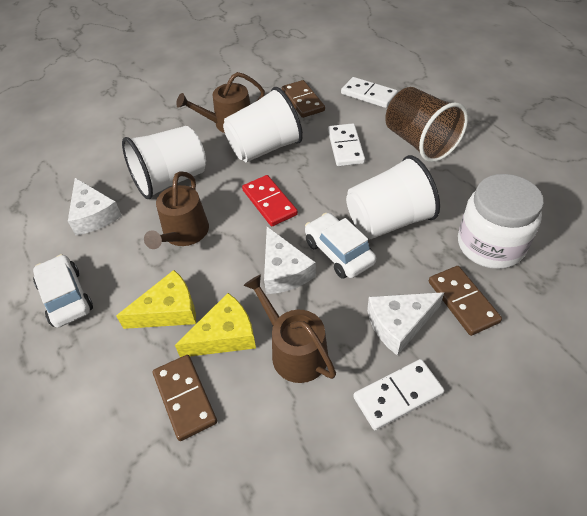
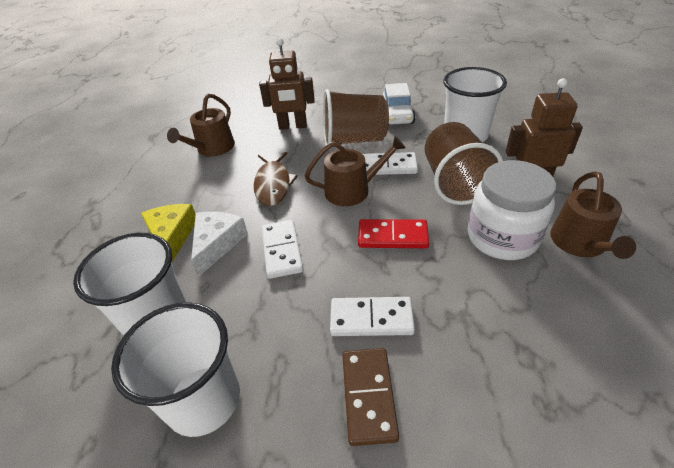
brown cup: [385,87,468,162] = 1 -> [323,89,389,145] [425,122,503,205] = 2
brown domino: [153,355,217,441] [282,80,325,118] [429,266,502,336] = 3 -> [342,348,399,446] = 1
brown fish: none = 0 -> [254,152,298,206] = 1
brown robot: none = 0 -> [259,38,315,130] [505,78,583,176] = 2
white car: [33,254,93,328] [305,213,376,279] = 2 -> [383,83,415,125] = 1
white cheese: [68,178,122,235] [264,227,316,294] [367,292,444,356] = 3 -> [191,212,248,277] = 1
yellow cheese: [116,270,196,329] [175,293,256,357] = 2 -> [141,204,195,261] = 1

